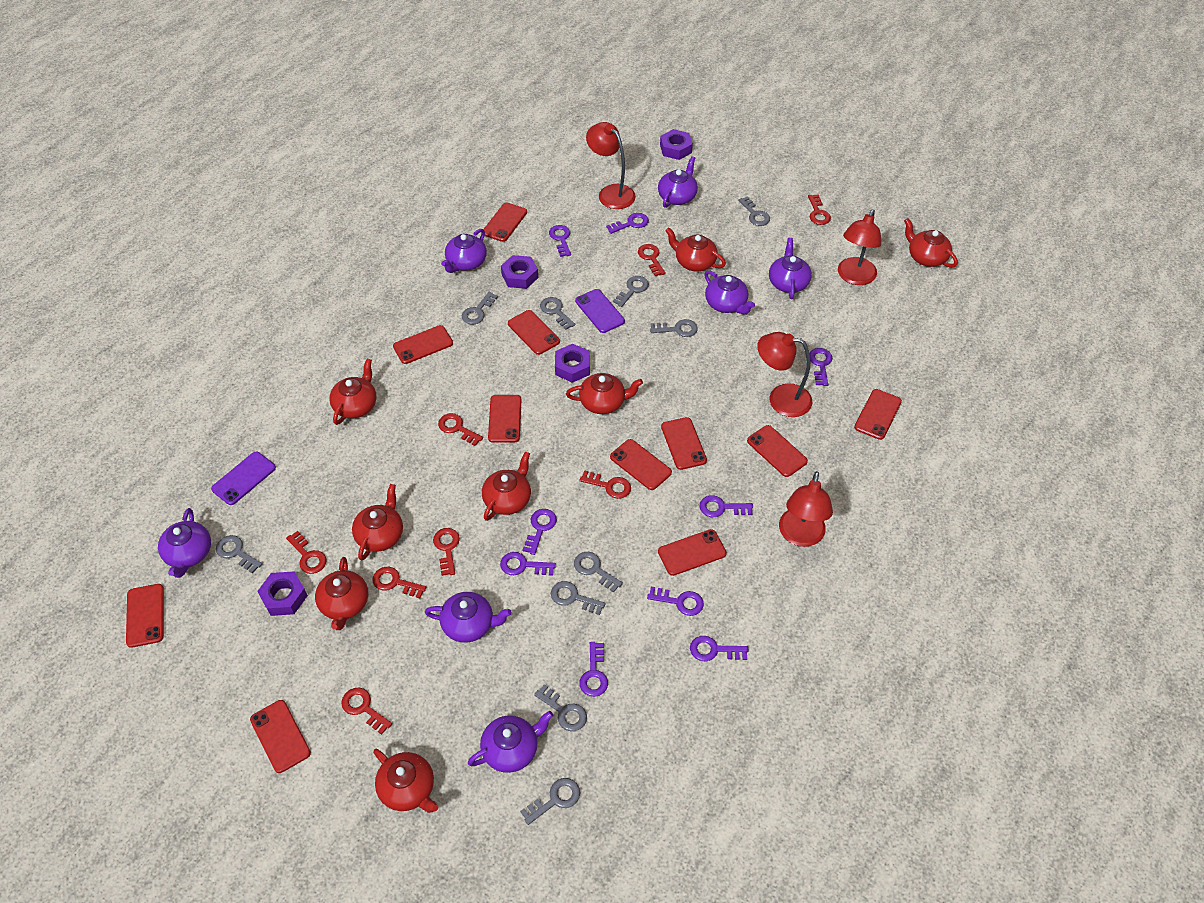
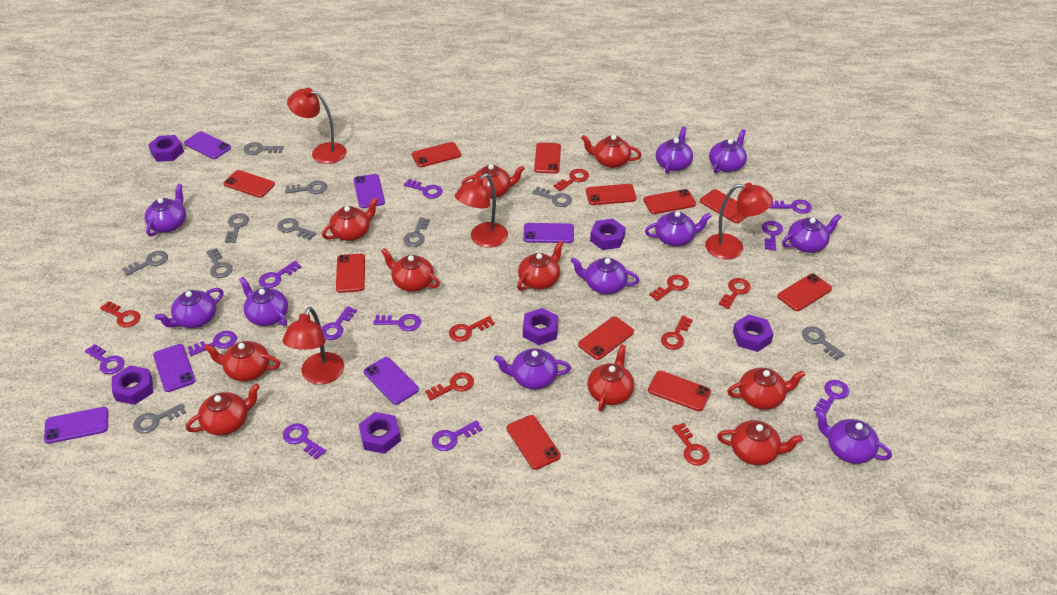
purple key: [500,552,556,576] [522,509,557,555] [549,225,571,257] [579,642,608,697] [606,213,649,234] [647,587,704,616] [690,636,748,661] [699,495,753,517] [809,348,832,386] = 9 -> [85,344,124,374] [188,331,237,356] [259,261,301,288] [283,423,326,460] [321,306,357,340] [373,314,421,331] [404,179,443,198] [432,420,482,451] [762,221,783,251] [770,200,812,214] [814,380,849,416] = 11
purple nut: [257,572,308,616] [501,255,538,289] [555,344,590,383] [660,129,693,160] = 4 -> [112,366,153,405] [148,135,184,162] [359,412,401,454] [523,308,558,345] [590,219,626,250] [733,314,773,352] = 6
purple phone: [211,452,276,505] [575,289,625,333] = 2 -> [44,407,109,444] [153,344,196,392] [184,131,231,159] [354,174,385,208] [364,357,419,405] [523,223,574,243] = 6
purple teapot: [158,508,211,578] [425,592,512,643] [441,229,487,273] [468,711,553,773] [658,156,698,208] [704,270,755,314] [769,238,812,299] = 7 -> [145,184,186,236] [155,288,224,328] [239,277,288,326] [494,348,571,390] [570,257,639,294] [645,211,712,246] [656,126,693,174] [709,129,747,173] [782,214,841,253] [815,411,892,464] = 10
red teapot: [315,557,368,630] [329,358,377,425] [352,484,403,561] [373,749,438,813] [482,451,531,521] [566,373,643,414] [665,227,726,271] [904,218,958,268] = 8 -> [186,384,260,436] [204,341,280,382] [322,198,378,241] [381,248,440,292] [462,164,525,198] [517,241,564,291] [581,135,641,168] [587,345,634,412] [717,420,803,465] [727,368,805,410] = 10

